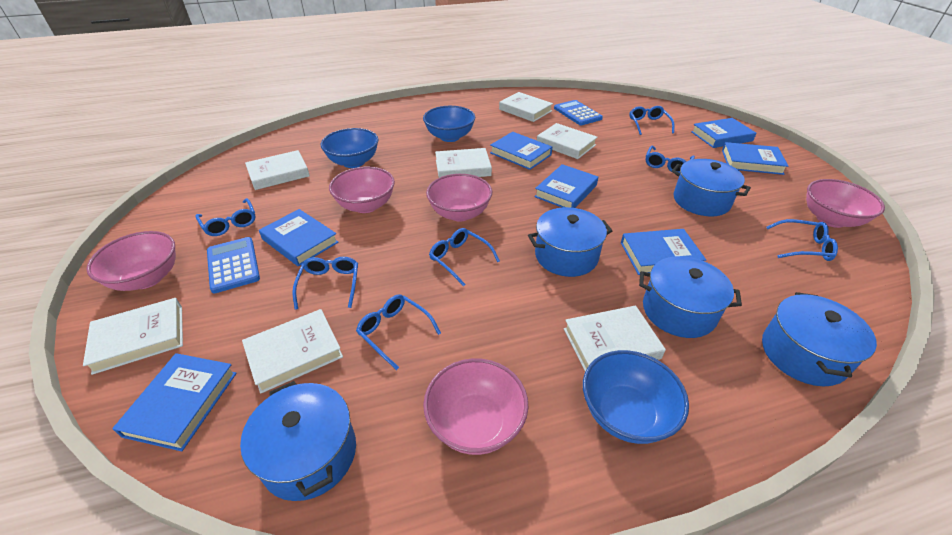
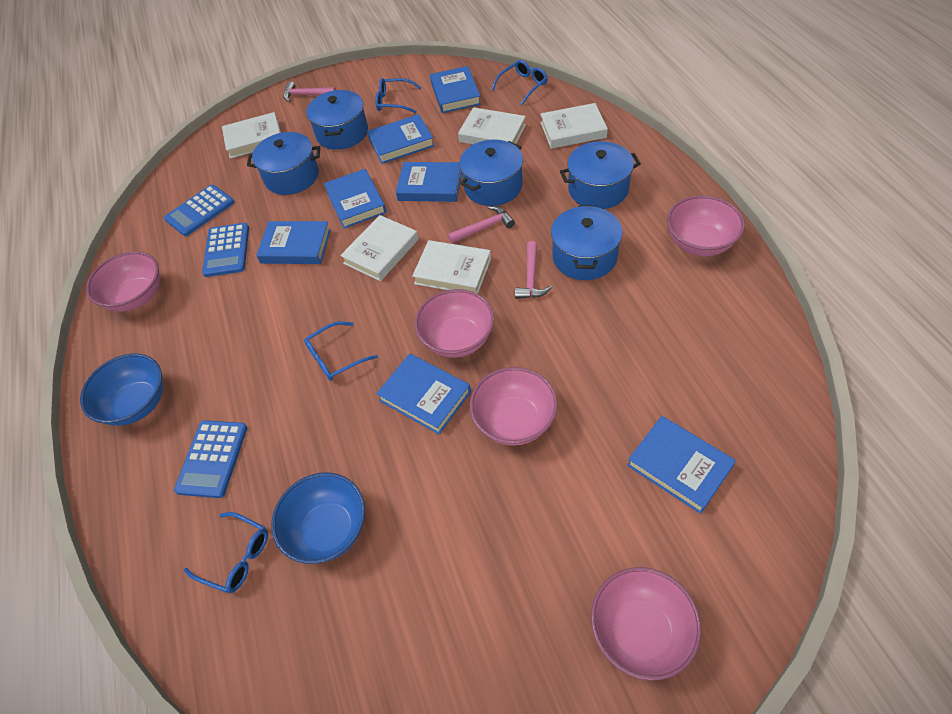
blue bowl: [321,128,379,168] [423,106,475,142] [583,350,689,444] = 3 -> [80,354,164,426] [272,472,365,564] = 2
blue calculator: [207,237,260,294] [554,100,603,125] = 2 -> [164,185,234,236] [174,420,247,498] [202,223,249,277] = 3
blue glasses: [196,198,256,236] [292,257,358,310] [356,294,441,370] [429,228,500,287] [630,106,674,135] [646,146,695,173] [766,219,838,261] = 7 -> [184,512,268,593] [304,321,378,381] [375,78,422,113] [491,60,548,105] = 4
pink hammer: none = 0 -> [283,81,336,102] [448,206,515,244] [515,241,552,299] = 3
white book: [83,298,183,375] [242,309,343,394] [245,150,310,190] [435,148,492,178] [499,92,553,122] [537,123,597,159] [564,306,666,371] = 7 -> [222,112,281,159] [340,215,419,281] [412,240,491,294] [458,107,526,144] [540,103,608,149] = 5

